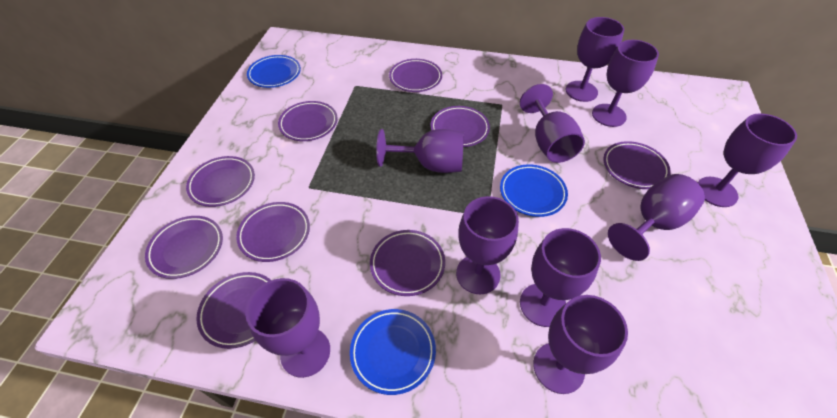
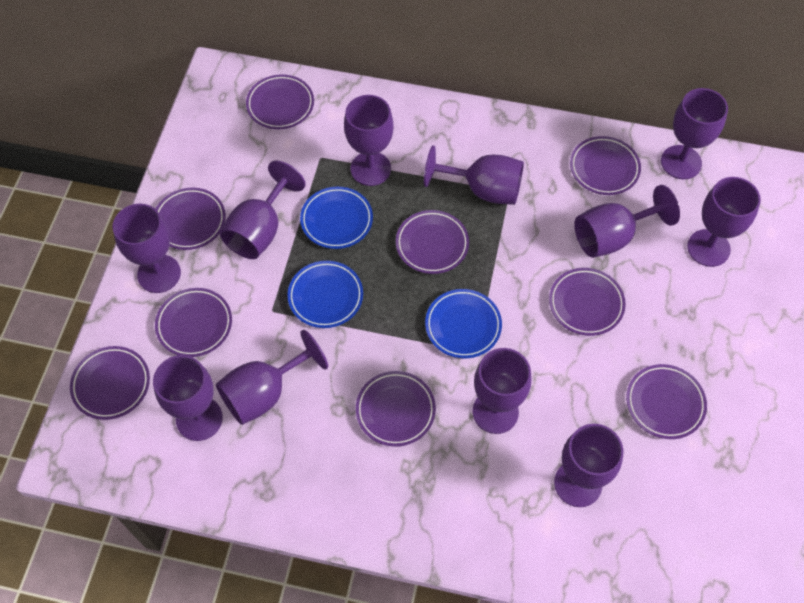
purple goblet: [245,278,330,378] [376,129,464,173] [456,196,519,294] [520,84,585,163] [520,228,601,327] [533,295,628,394] [566,17,624,102] [592,40,659,127] [608,174,705,261] [698,113,797,207] = 10 -> [113,204,181,293] [153,355,223,441] [216,330,328,425] [220,160,306,259] [344,95,394,186] [424,146,524,205] [472,348,532,434] [554,424,623,507] [574,185,680,258] [661,88,728,179] [687,177,761,267] = 11

